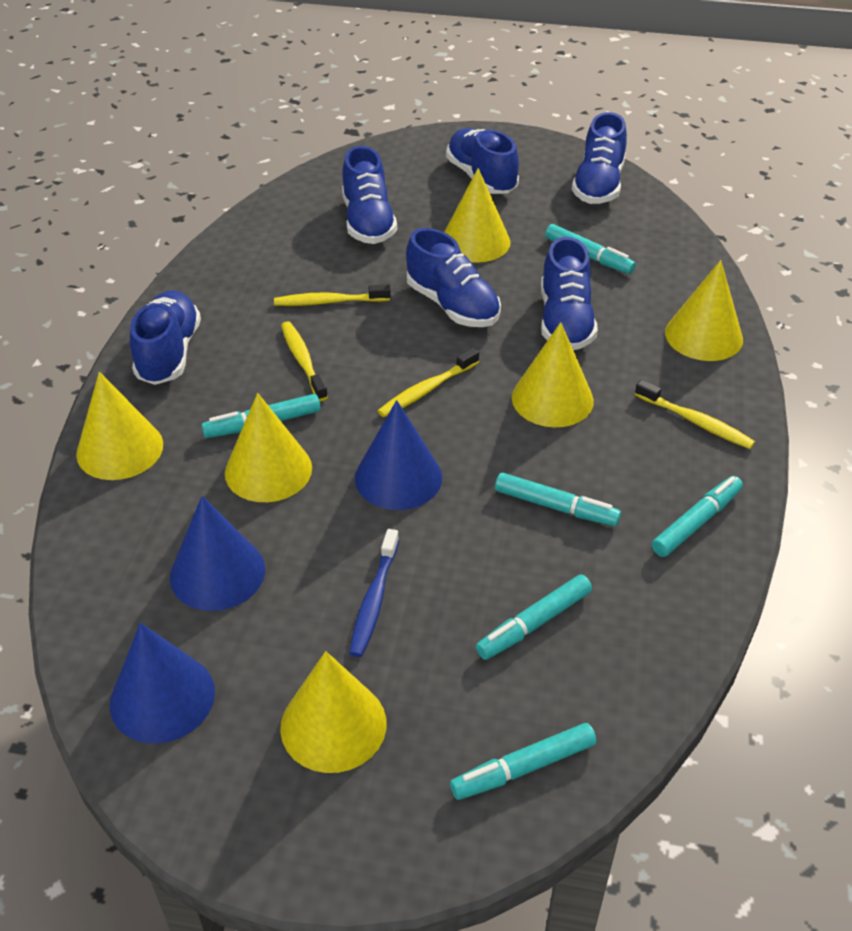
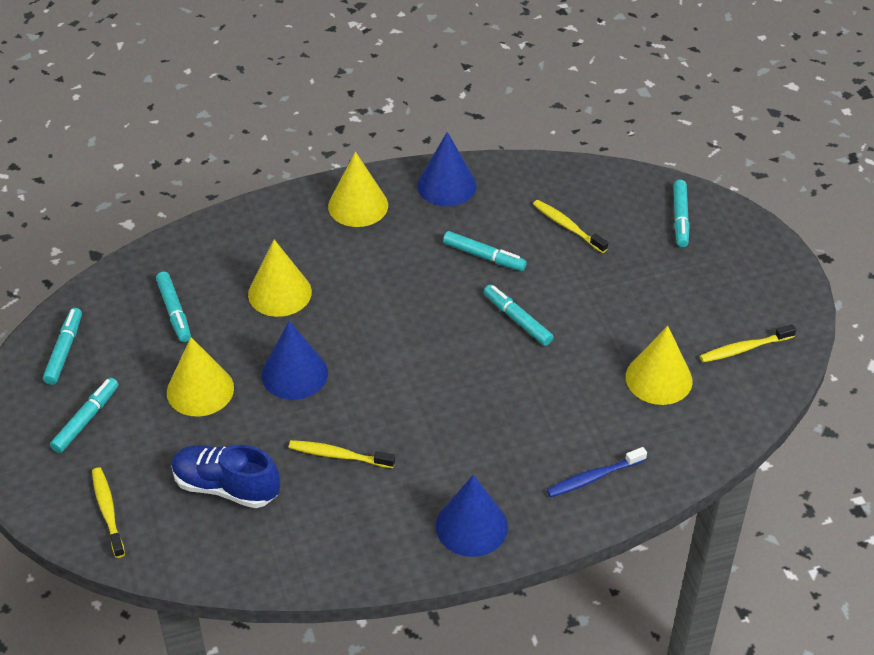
blue shoe: [130,290,201,385] [342,146,397,244] [406,228,501,327] [446,128,519,194] [541,237,598,350] [572,112,627,204] = 6 -> [172,445,280,508] = 1
yellow cone: [76,372,163,480] [225,393,312,502] [280,651,387,773] [444,168,510,263] [512,322,594,427] [665,260,743,361] = 6 -> [167,337,234,417] [248,240,312,317] [328,152,388,227] [626,326,692,405] = 4

